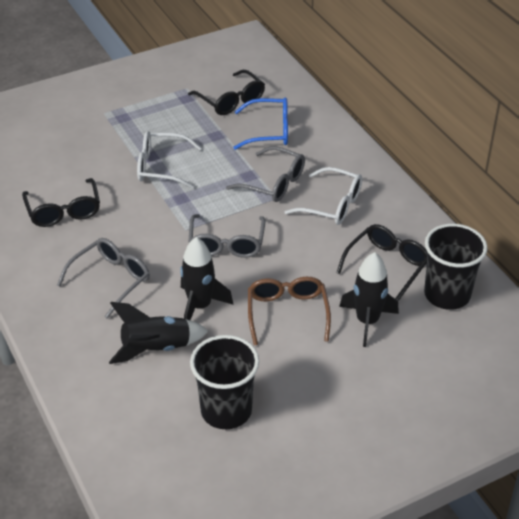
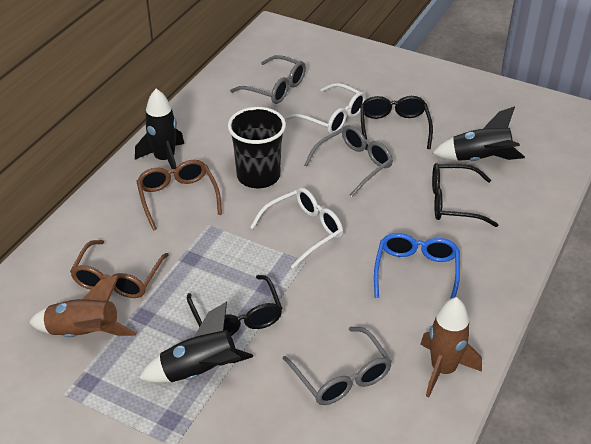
black cup: [190,335,259,429] [424,224,488,310] = 2 -> [227,107,286,188] = 1
brown glasses: [248,277,331,345] = 1 -> [70,240,169,298] [136,160,222,231] = 2
brown rocket: none = 0 -> [28,275,137,337] [420,297,482,398] = 2

